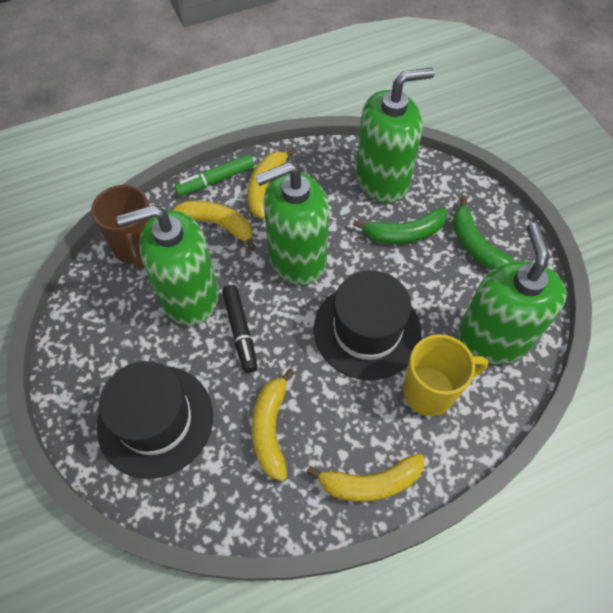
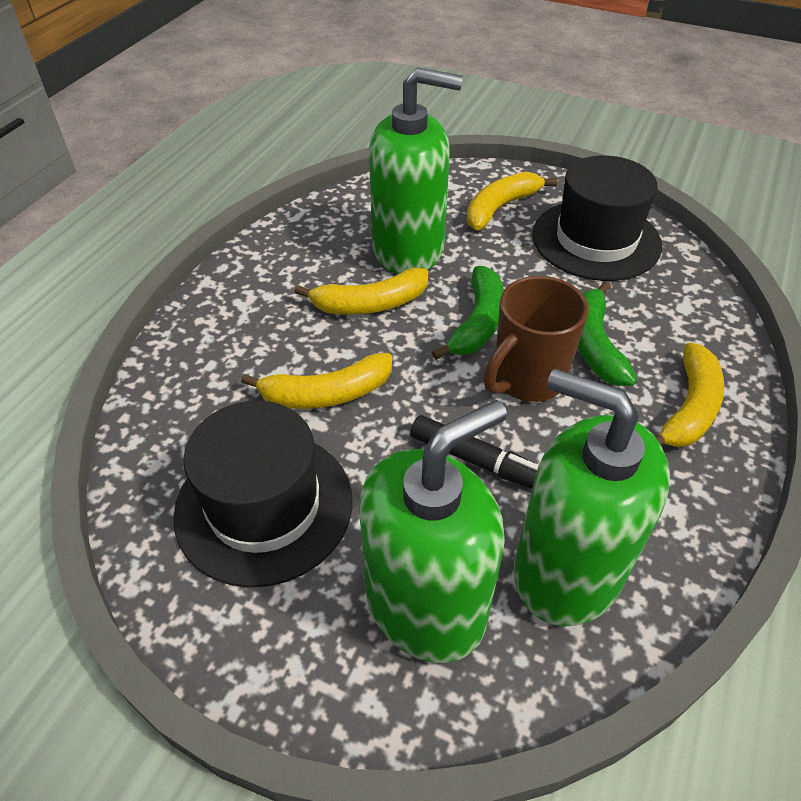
green marker: [174,154,254,196] = 1 -> none = 0
green soap dispenser: [117,205,219,326] [255,162,329,285] [356,68,434,203] [458,222,567,364] = 4 -> [359,400,507,663] [369,67,463,274] [514,369,670,627] = 3
yellow mug: [403,334,488,416] = 1 -> none = 0

